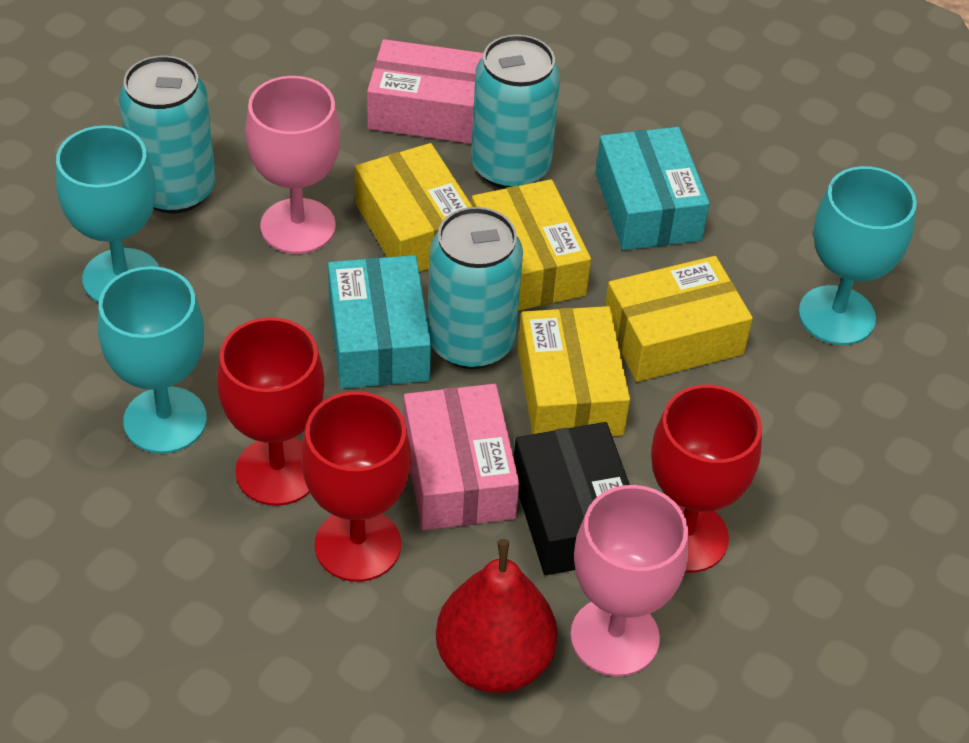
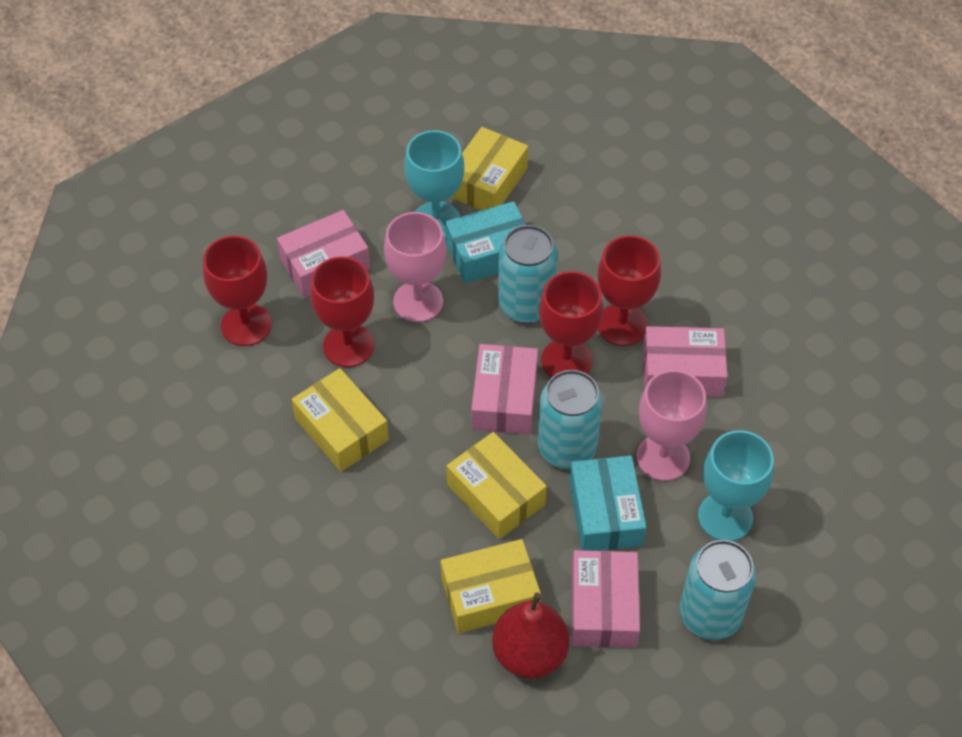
black box: [514,422,630,575] = 1 -> none = 0
pink box: [367,39,483,144] [403,384,519,530] = 2 -> [277,210,370,298] [471,344,538,434] [572,550,640,648] [643,326,727,397] = 4
red goblet: [217,317,325,506] [301,391,411,582] [651,385,762,573] = 3 -> [203,236,272,346] [310,256,374,367] [539,271,603,377] [598,235,661,346] = 4
turquoise goblet: [56,125,159,303] [98,266,207,454] [798,166,917,345] = 3 -> [404,130,464,238] [698,430,774,541] = 2

